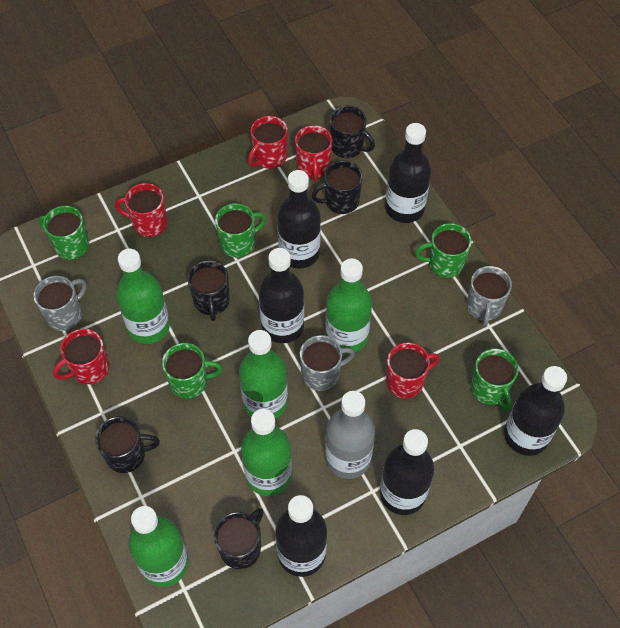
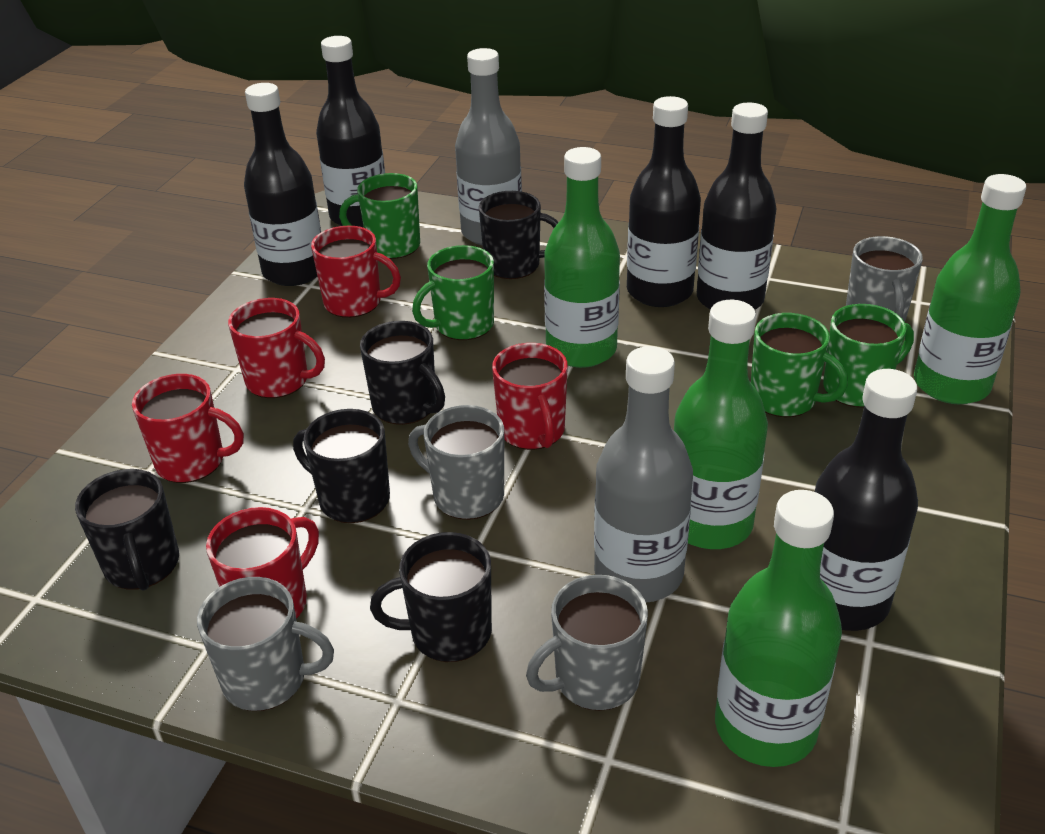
black bottle: [259,248,304,343] [275,495,327,577] [277,170,321,269] [380,429,434,515] [385,123,431,223] [504,366,567,456] = 6 -> [244,83,321,286] [316,36,385,228] [627,96,701,307] [697,103,777,310] [815,369,918,631] = 5
green bottle: [116,249,170,344] [128,506,189,587] [239,330,288,419] [241,409,292,496] [326,258,372,354] = 5 -> [544,147,620,368] [674,300,768,549] [715,490,842,767] [914,174,1026,404] = 4
green mug: [38,206,89,260] [162,343,223,399] [215,203,266,258] [415,223,472,278] [471,349,519,411] = 5 -> [339,173,420,259] [412,245,494,340] [751,313,848,417] [823,304,914,408] = 4
grey bottle: [325,391,375,479] = 1 -> [455,48,522,245] [594,346,693,602] = 2
grey mug: [33,276,87,331] [300,335,355,391] [467,266,512,327] = 3 -> [197,577,334,711] [408,405,504,520] [526,575,648,711] [846,236,923,322] = 4

